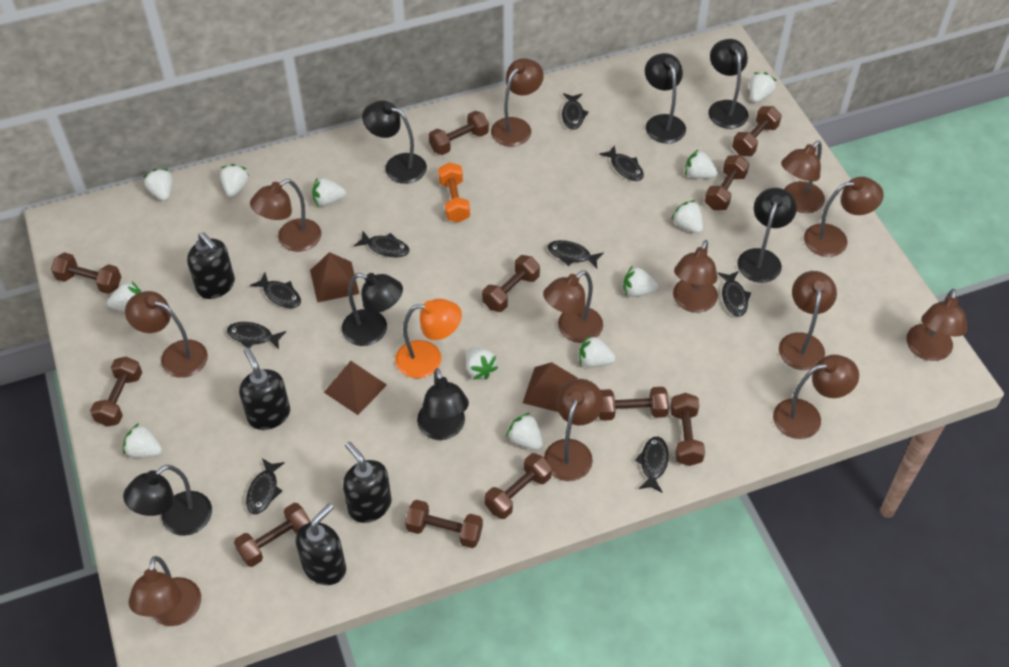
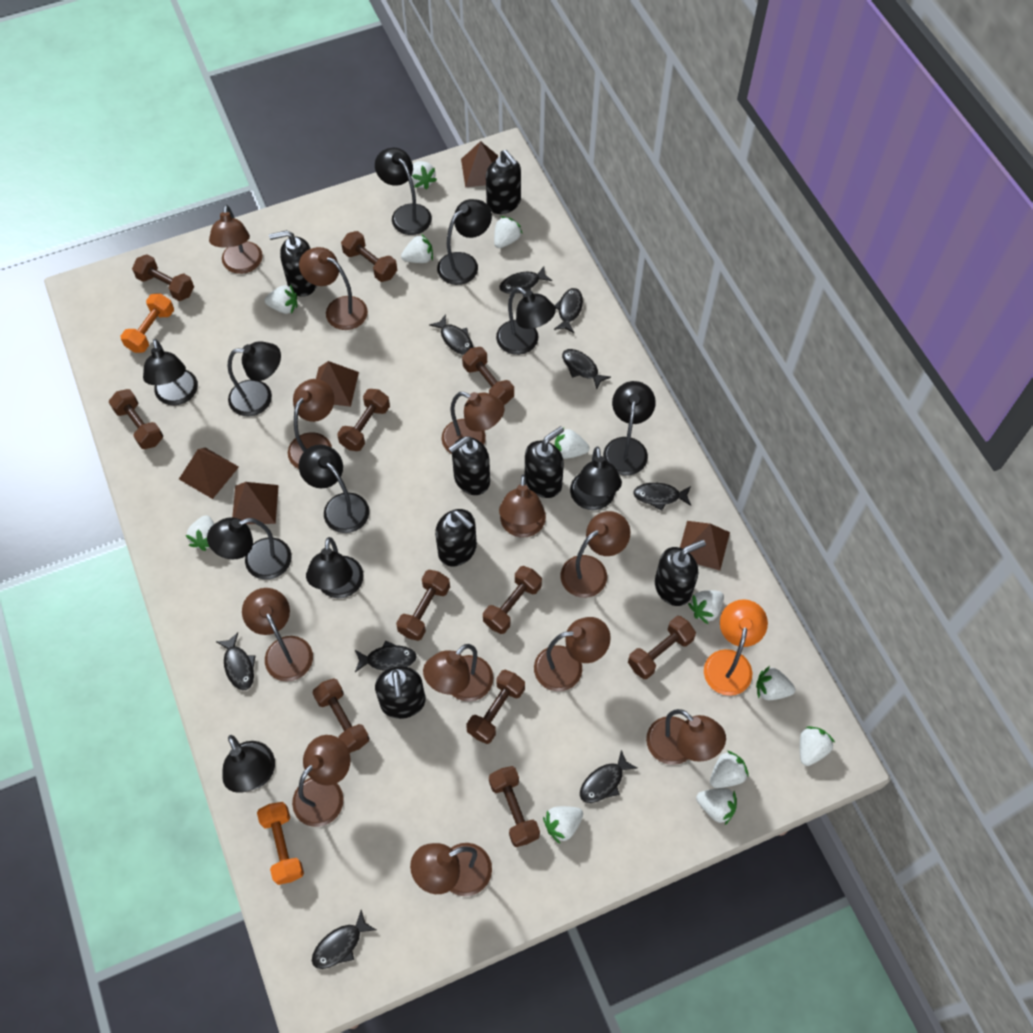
black lamp: [123,465,212,536] [342,273,403,346] [362,100,427,184] [417,368,469,440] [645,53,686,144] [708,39,749,129] [737,188,797,283] = 7 -> [143,339,198,405] [207,517,292,580] [222,735,275,793] [228,341,281,416] [299,445,369,533] [306,537,364,598] [375,148,432,235] [437,199,492,285] [496,287,556,355] [570,447,622,510] [603,381,656,476] = 11
black soap dispenser: [187,232,235,299] [239,348,290,430] [295,504,346,585] [343,441,392,523] = 4 -> [269,230,317,297] [375,666,425,719] [435,509,477,567] [448,436,490,495] [486,150,521,214] [525,426,564,498] [655,540,706,606] = 7
brown pyramid: [310,252,359,303] [324,361,387,415] [523,362,578,412] = 3 -> [179,448,239,499] [232,482,279,524] [316,361,359,407] [461,141,498,187] [680,521,730,570] = 5
orange dumbbell: [438,162,470,223] = 1 -> [120,293,174,353] [257,802,304,885] = 2

